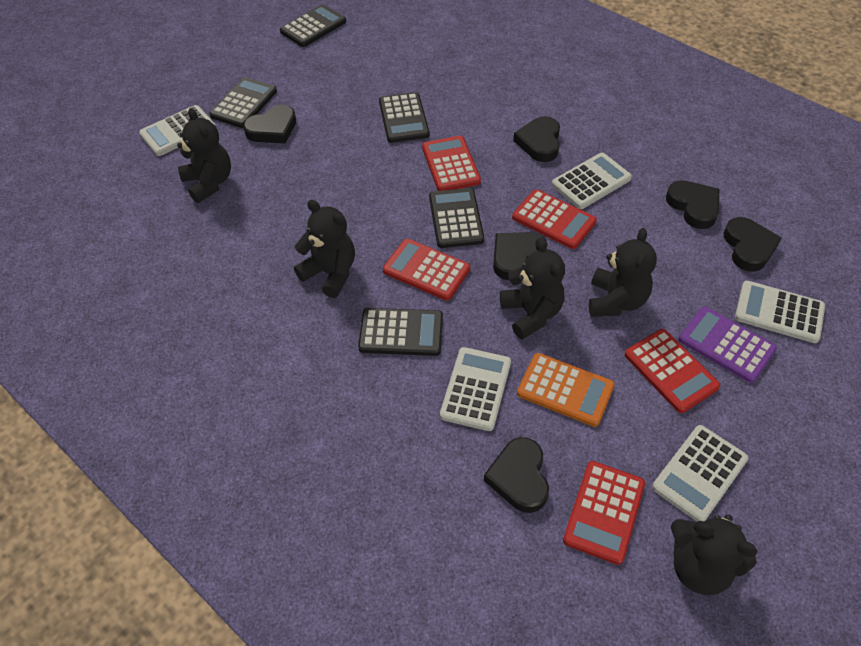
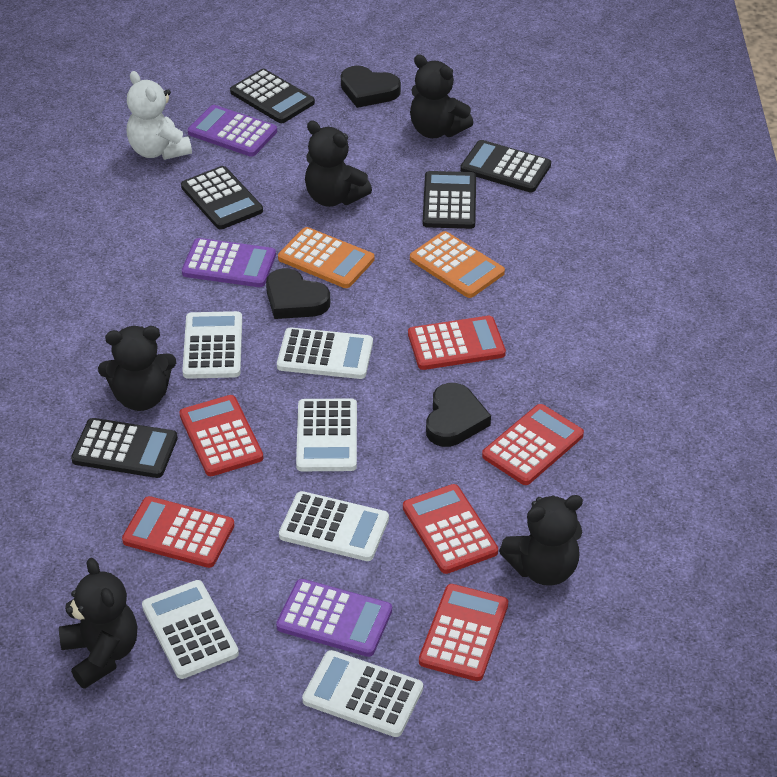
black heart: [243,105,296,143] [484,437,549,513] [493,232,547,280] [513,116,560,162] [666,180,719,229] [724,217,782,272] = 6 -> [266,268,330,319] [341,66,401,108] [426,383,491,447] = 3
orange calculator: [517,353,615,427] = 1 -> [278,227,374,288] [410,231,505,298] = 2
purple calculator: [678,306,777,383] = 1 -> [182,238,276,287] [188,105,277,157] [276,579,392,657] = 3
red calculator: [383,239,470,300] [422,136,481,191] [512,189,597,249] [563,461,645,565] [624,329,720,413] = 5 -> [122,496,235,568] [180,395,263,476] [403,484,498,574] [408,316,506,370] [419,584,508,681] [482,404,584,485] = 6
white calculator: [139,105,216,156] [440,347,511,431] [552,153,632,209] [652,425,749,521] [735,281,825,343] = 5 -> [142,580,239,679] [182,311,242,379] [277,327,373,379] [279,491,389,561] [296,398,357,471] [302,650,423,737] = 6
white teddy bear: none = 0 -> [127,71,192,160] = 1

